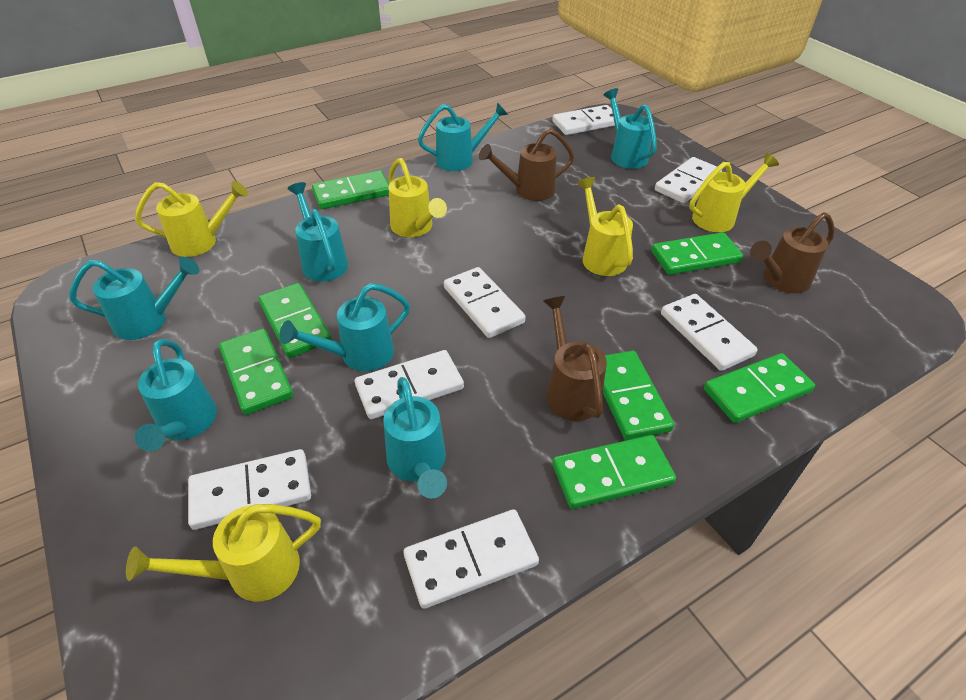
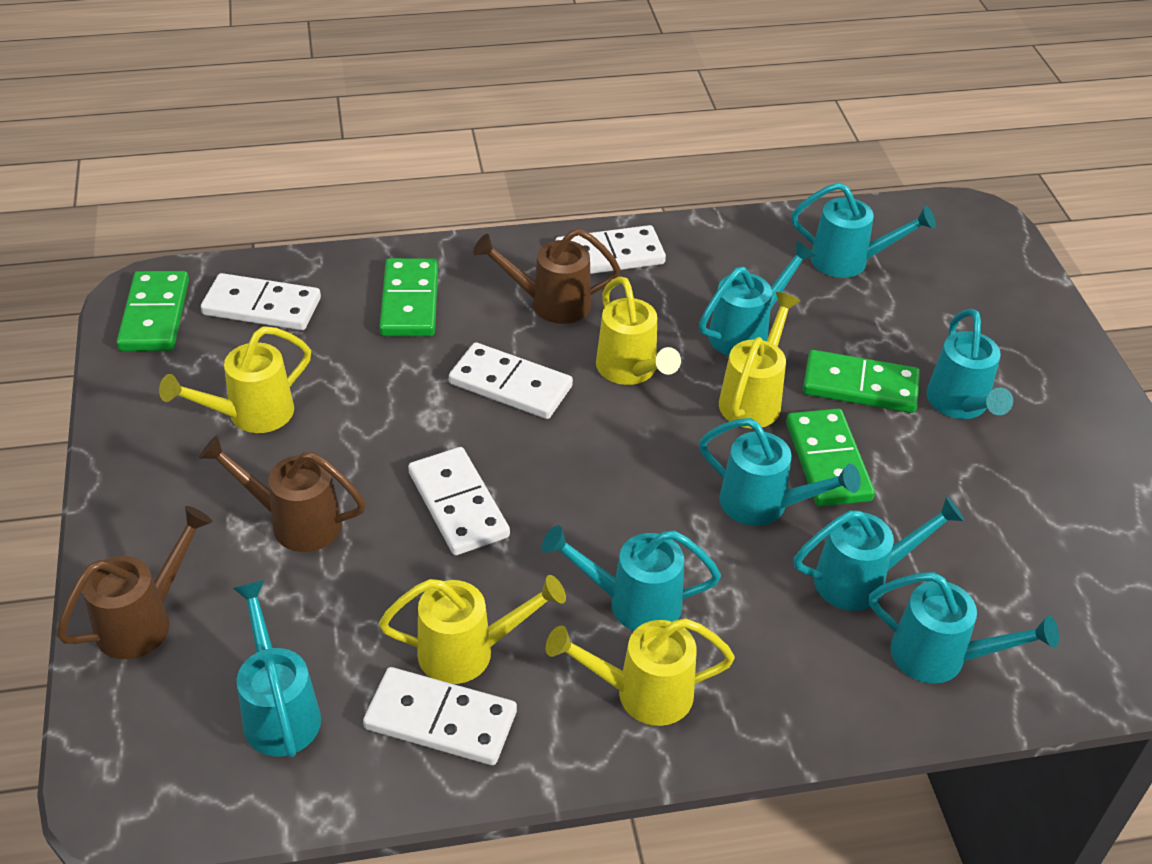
green domino: [219,329,293,415] [258,283,332,358] [312,170,389,209] [552,435,676,509] [603,351,674,440] [652,232,743,275] [704,353,815,423] = 7 -> [117,271,189,351] [379,258,438,336] [786,408,875,506] [803,350,920,413] = 4
turquoise watering can: [69,257,199,340] [135,339,217,451] [280,283,410,371] [287,182,348,282] [383,377,447,499] [418,102,508,171] [604,88,657,169] = 7 -> [233,580,321,757] [542,525,721,631] [699,240,816,356] [699,418,861,526] [791,182,936,278] [794,496,964,611] [869,572,1059,683] [926,309,1013,419] = 8
white domino: [188,449,311,530] [355,350,464,419] [404,509,539,609] [444,267,525,338] [552,105,615,135] [655,157,722,203] [661,294,758,371] = 7 -> [201,273,321,330] [363,667,517,765] [408,447,510,555] [449,342,573,419] [555,225,666,274] = 5

